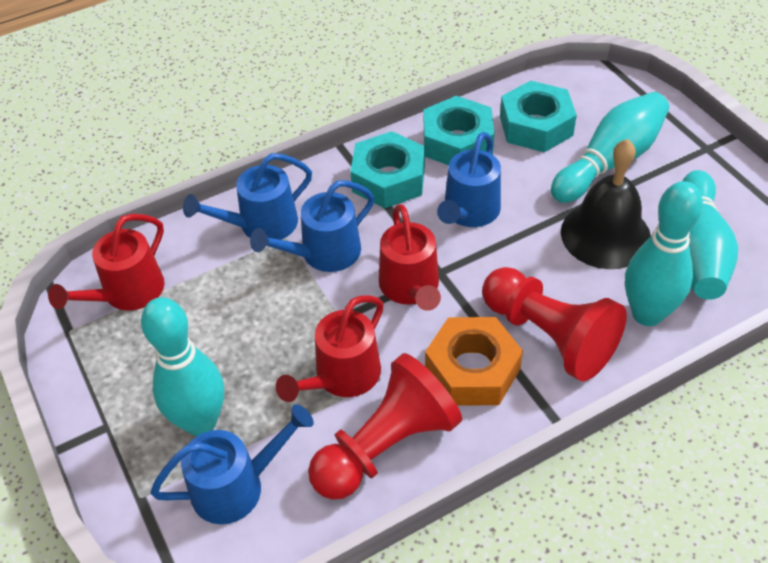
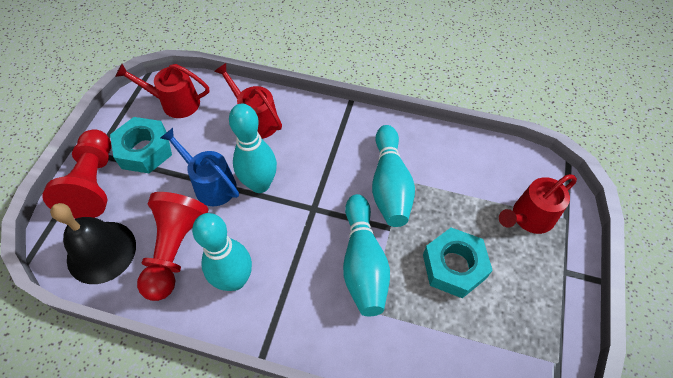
blue watering can: [150,404,314,524] [183,153,312,240] [250,180,374,272] [437,132,501,227] = 4 -> [161,128,239,206] = 1
orange nut: [425,317,523,406] = 1 -> none = 0
turquoise nut: [350,131,425,208] [424,96,494,165] [500,81,577,152] = 3 -> [110,117,172,173] [423,228,493,298] = 2

